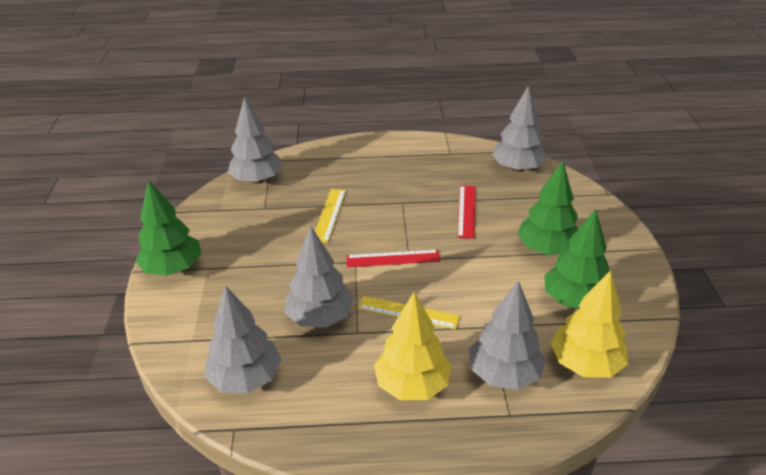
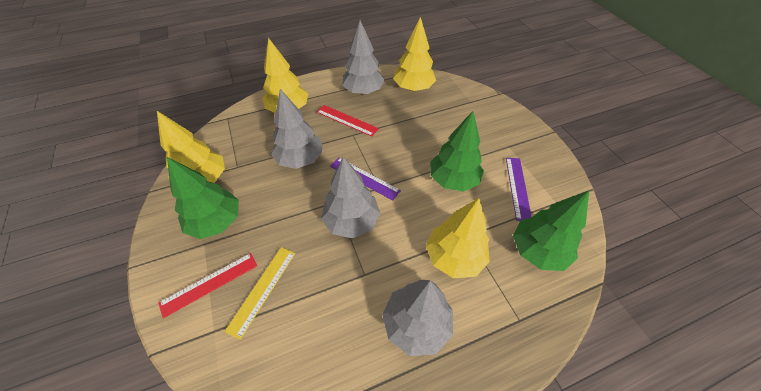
grey tree: [204,285,282,394] [228,97,283,184] [285,226,354,328] [469,281,546,390] [492,85,547,172] = 5 -> [271,89,323,169] [321,157,381,238] [342,20,385,95] [382,280,453,356] = 4
purple ruler: none = 0 -> [330,157,401,201] [506,158,532,221] = 2
yellow ruler: [315,189,346,243] [357,296,460,330] = 2 -> [225,247,295,340] = 1
yellow tree: [374,292,451,400] [551,270,628,378] = 2 -> [157,111,225,183] [263,38,308,113] [393,17,436,92] [426,198,490,278] = 4

